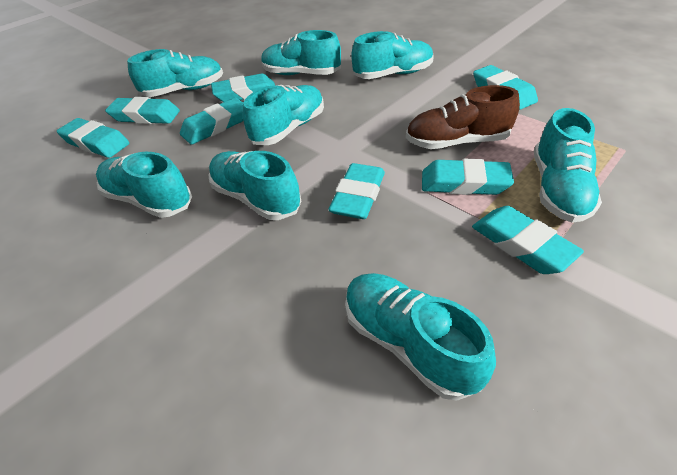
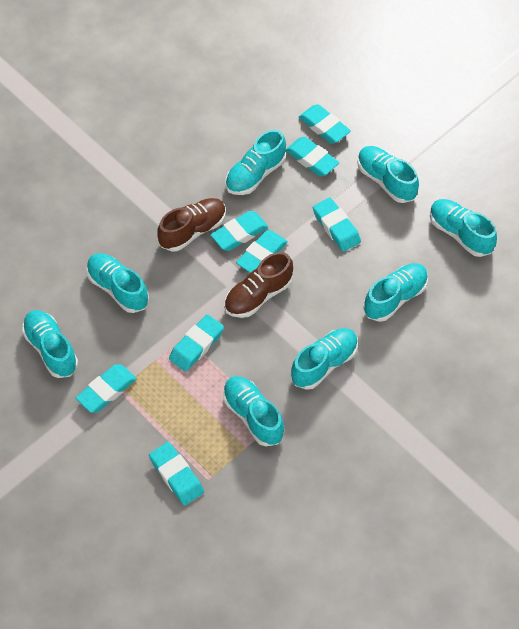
brown shoe: [406,85,520,149] = 1 -> [157,198,226,252] [224,252,293,318] = 2

